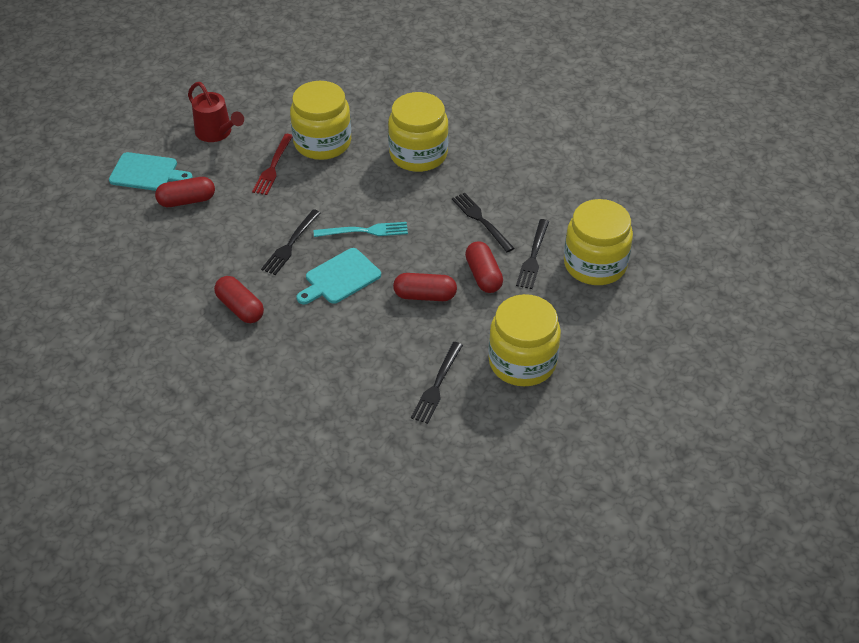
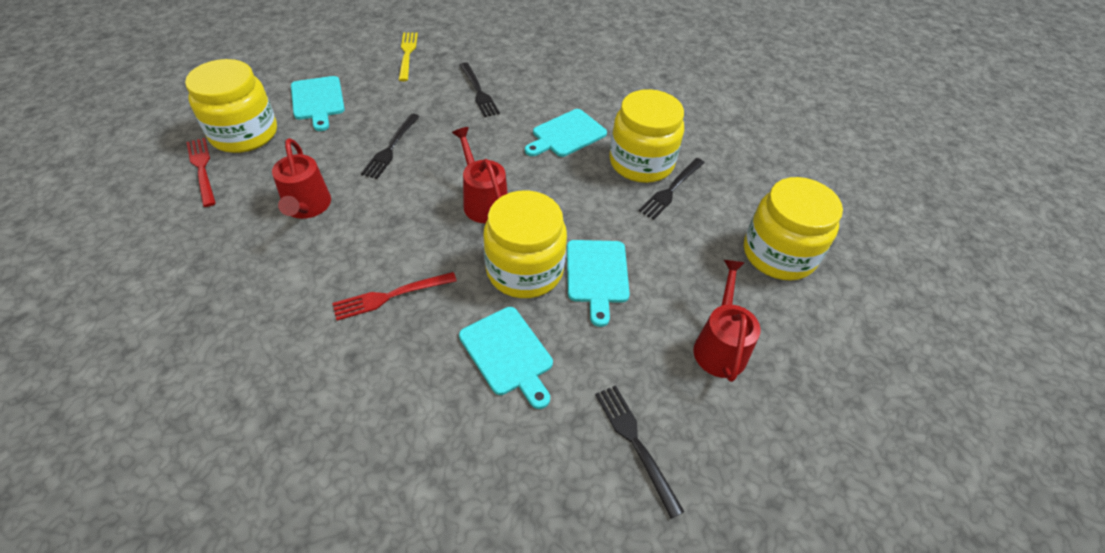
red capsule: [155,177,215,207] [214,276,264,323] [393,273,457,301] [465,241,503,293] = 4 -> none = 0
red fork: [252,134,292,195] = 1 -> [186,138,216,207] [332,272,457,321] = 2
red watering can: [188,82,244,142] = 1 -> [272,138,331,219] [452,127,508,223] [693,260,761,382] = 3
turquoise cutting board: [109,152,193,191] [297,248,381,304] = 2 -> [291,76,345,131] [459,307,553,409] [525,109,607,157] [567,240,630,327] = 4
turquoise fork: [314,222,408,237] = 1 -> none = 0
yellow fork: none = 0 -> [399,32,418,81] = 1

